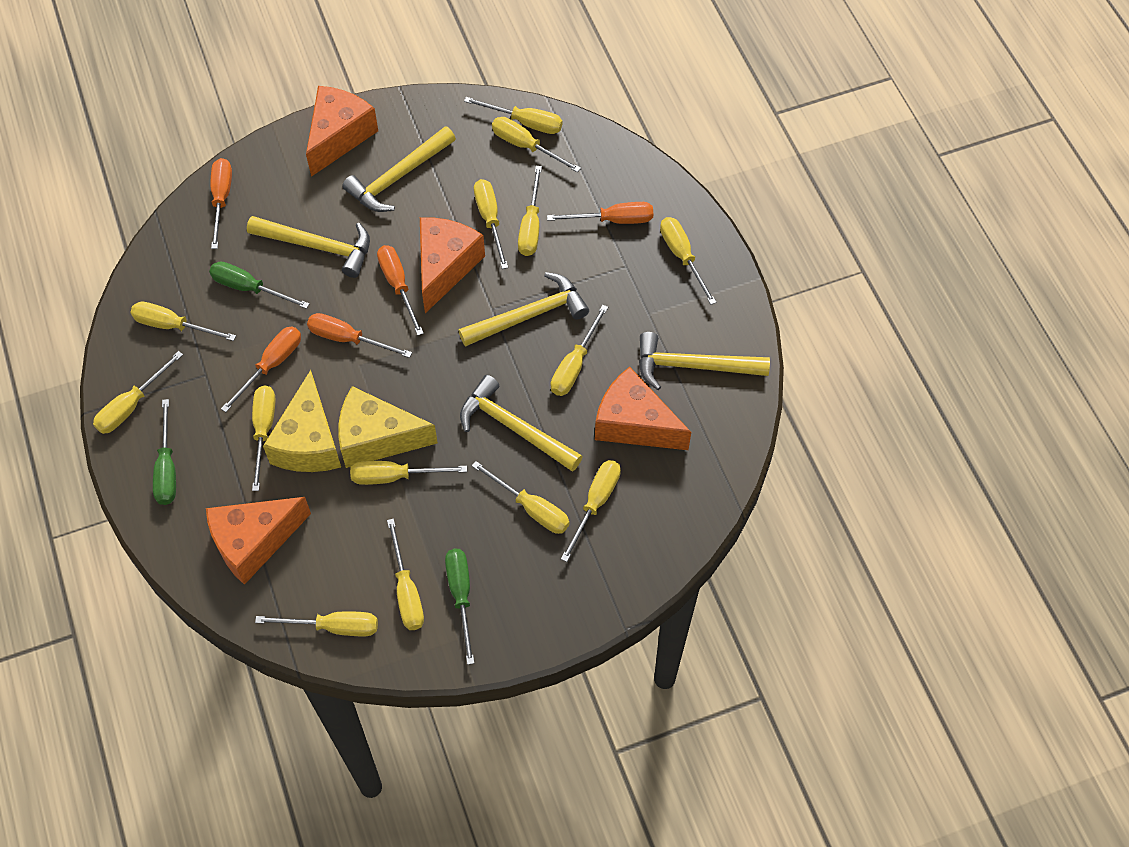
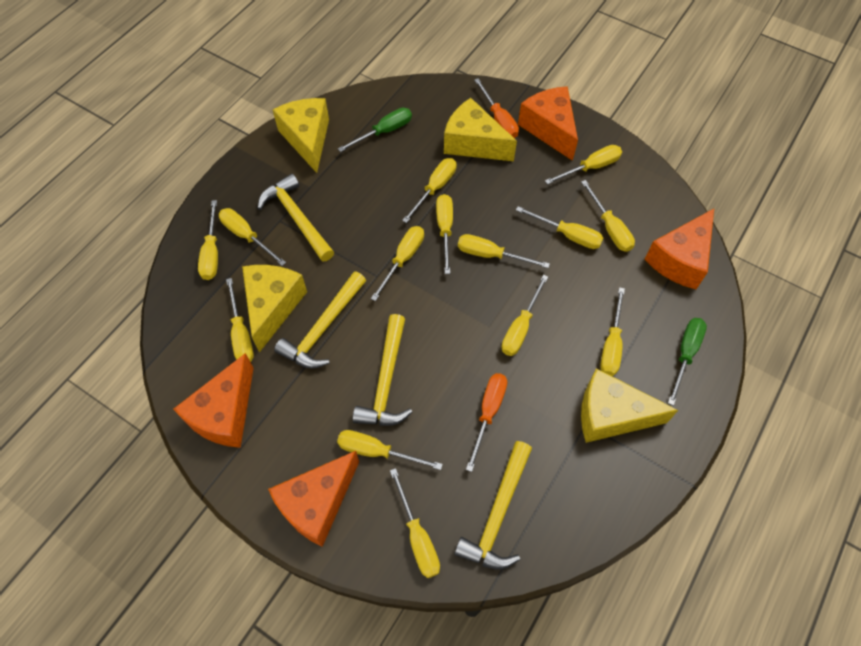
green screwdriver: [153,399,176,505] [209,261,309,309] [445,549,474,665] = 3 -> [338,108,412,152] [668,318,707,406] = 2
orange screwdriver: [211,158,232,249] [221,326,301,412] [307,313,412,358] [377,245,424,335] [547,202,653,224] = 5 -> [466,373,507,472] [474,78,519,138] = 2
yellow cheese: [263,370,341,472] [338,386,438,468] = 2 -> [242,265,307,353] [272,98,329,173] [444,98,517,161] [581,368,678,443] = 4
yellow hammer: [247,216,370,278] [342,126,456,212] [458,272,589,347] [460,375,583,472] [639,332,770,390] = 5 -> [258,174,334,261] [274,271,366,369] [353,314,412,426] [454,441,532,570] = 4

